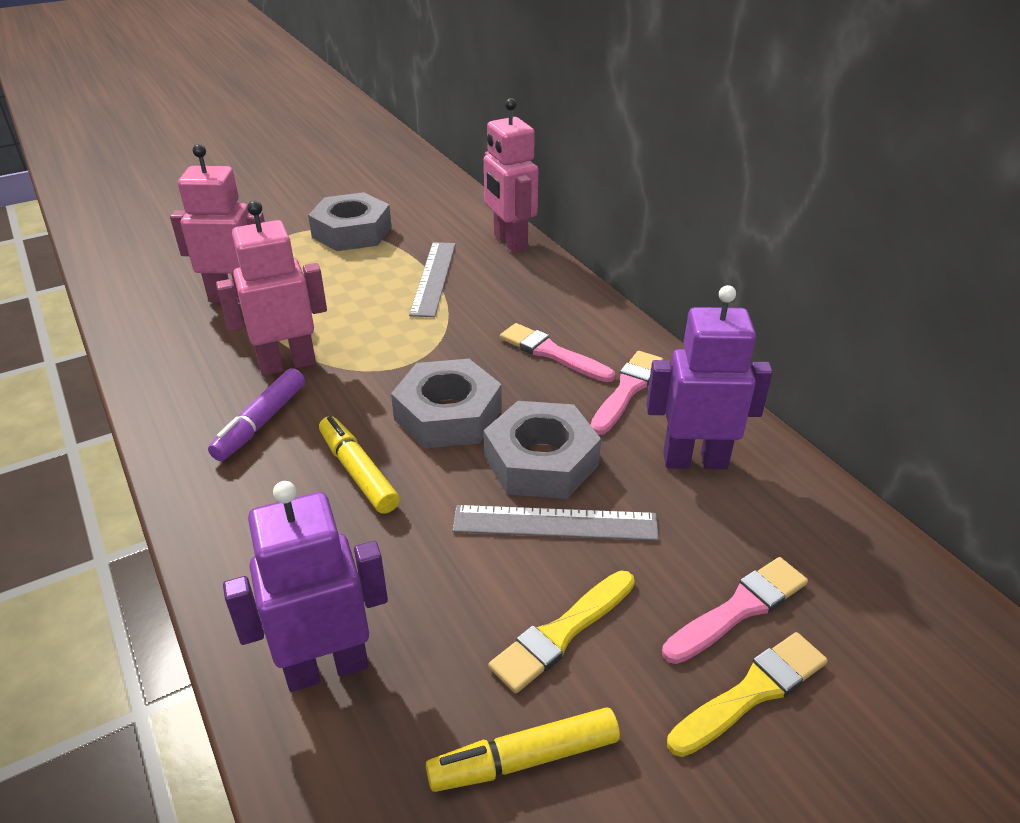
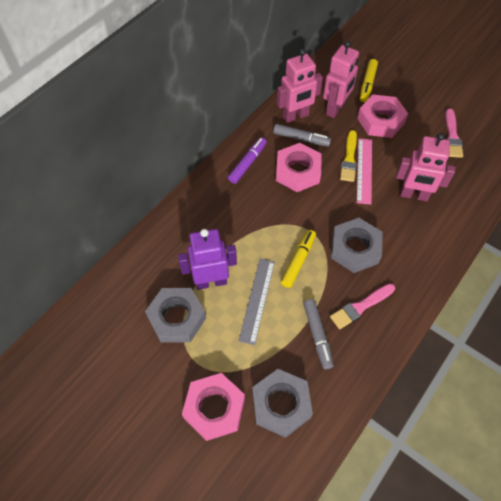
grey marker: none = 0 -> [273,124,331,147] [303,299,334,369] = 2
grey ruler: [409,242,456,317] [453,505,659,541] = 2 -> [238,259,275,345] = 1
pink brush: [500,323,615,382] [591,351,663,435] [662,557,808,664] = 3 -> [330,284,395,329] [445,109,463,158] = 2
pink nut: none = 0 -> [182,373,245,441] [276,143,321,192] [357,95,408,138] = 3
pink ruler: none = 0 -> [357,138,372,204] = 1
purple robot: [223,481,388,692] [646,285,773,469] = 2 -> [178,229,237,290] = 1
yellow brush: [489,571,635,693] [667,632,828,757] = 2 -> [340,130,357,182] = 1

